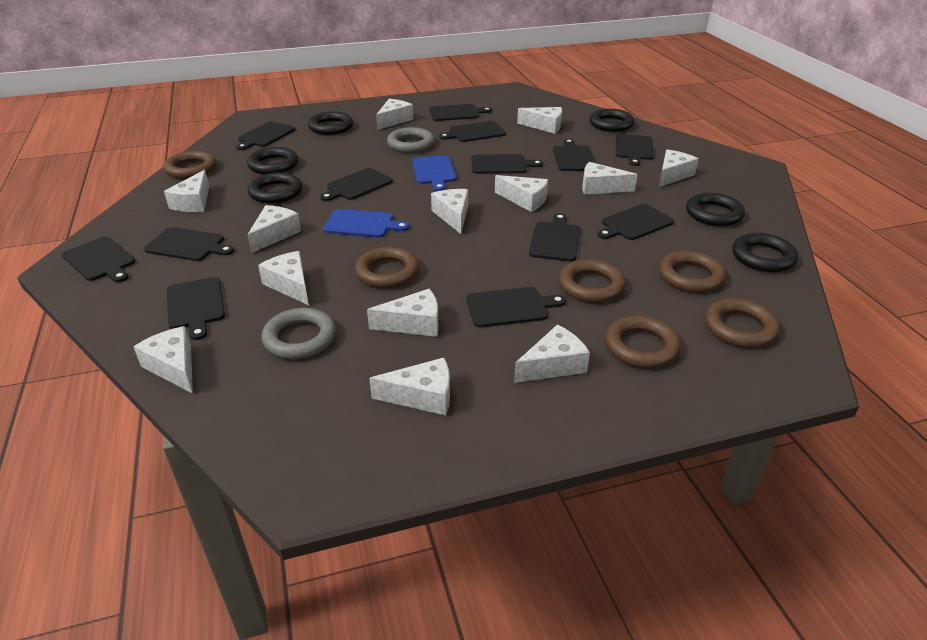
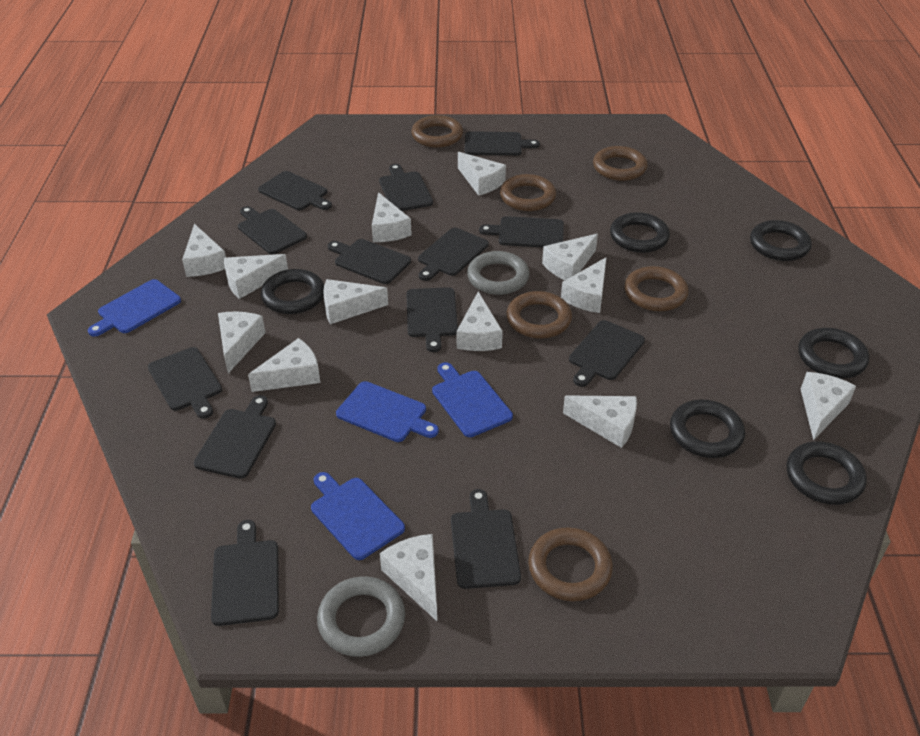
blue cutting board: [323,209,409,238] [412,155,456,191] = 2 -> [88,279,181,337] [311,472,405,560] [336,381,439,442] [432,362,513,437] = 4

